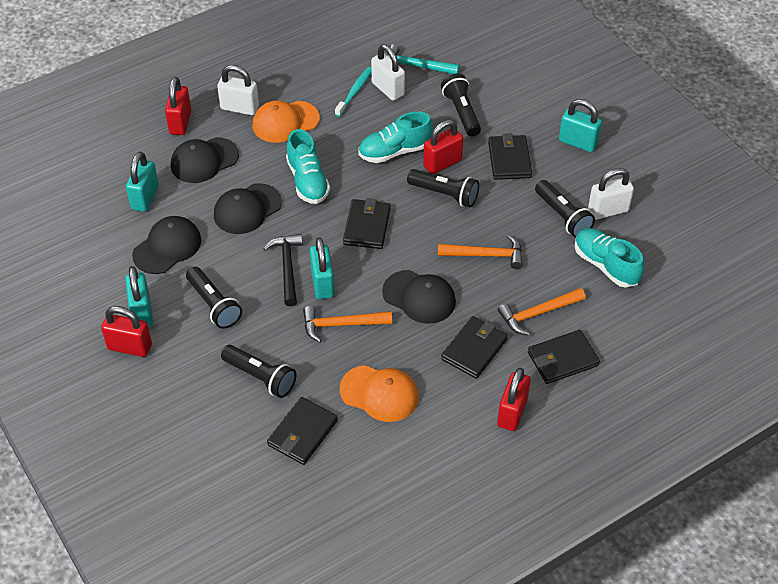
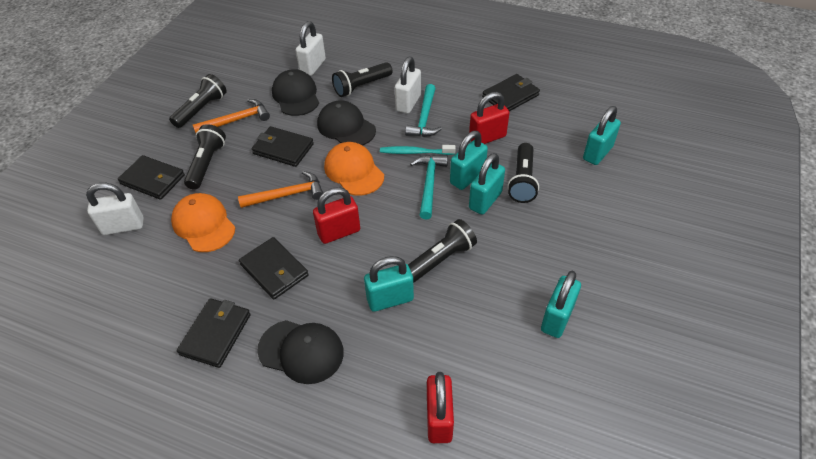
black cap: [132,216,201,274] [171,137,239,183] [214,183,282,234] [382,270,456,324] = 4 -> [257,320,344,384] [272,69,319,116] [317,100,376,146] = 3
black hammer: [263,234,303,306] = 1 -> none = 0
orange hammer: [303,306,392,342] [438,234,523,269] [498,288,586,335] = 3 -> [193,99,270,133] [238,171,323,208] = 2
red padlock: [101,306,152,357] [165,77,191,135] [423,120,463,174] [497,368,531,431] = 4 -> [313,187,360,244] [427,372,454,443] [469,92,509,144] = 3
turquoise hammer: [387,44,459,74] = 1 -> [405,84,442,137] [410,155,448,219] = 2
turquoise padlock: [125,266,153,327] [126,152,159,212] [310,237,334,299] [559,99,602,152] = 4 -> [364,256,414,312] [450,131,488,190] [469,153,505,215] [541,271,581,338] [583,106,621,165] = 5
turquoise shoe: [286,129,330,204] [358,112,433,163] [575,228,644,287] = 3 -> none = 0

